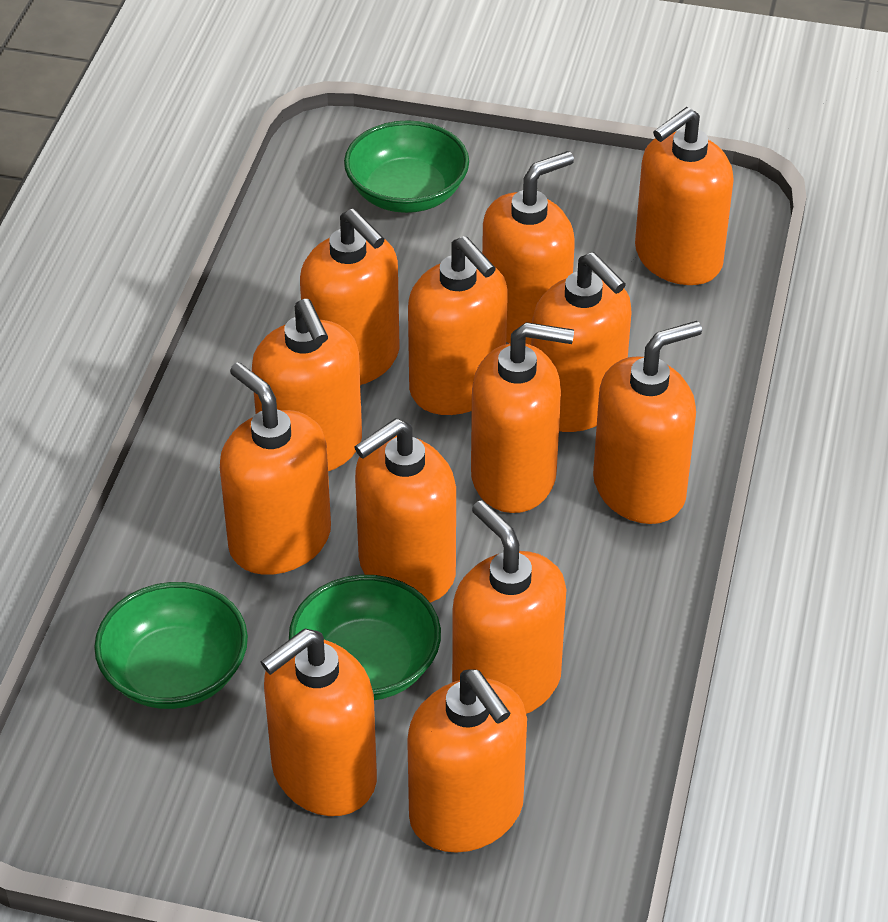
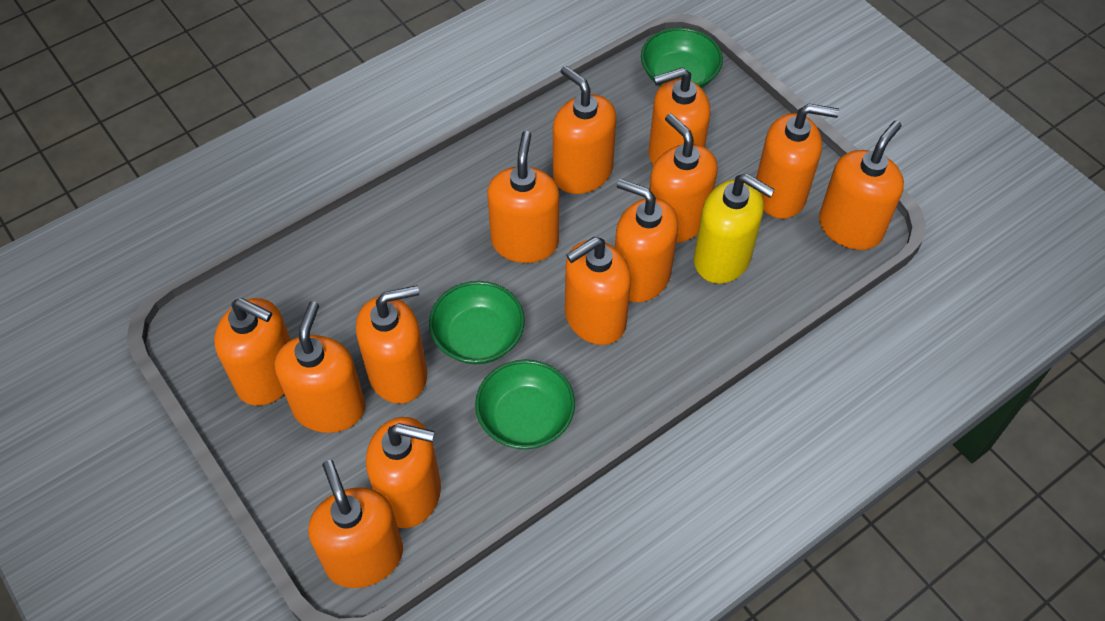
yellow soap dispenser: none = 0 -> [694,173,775,284] = 1

